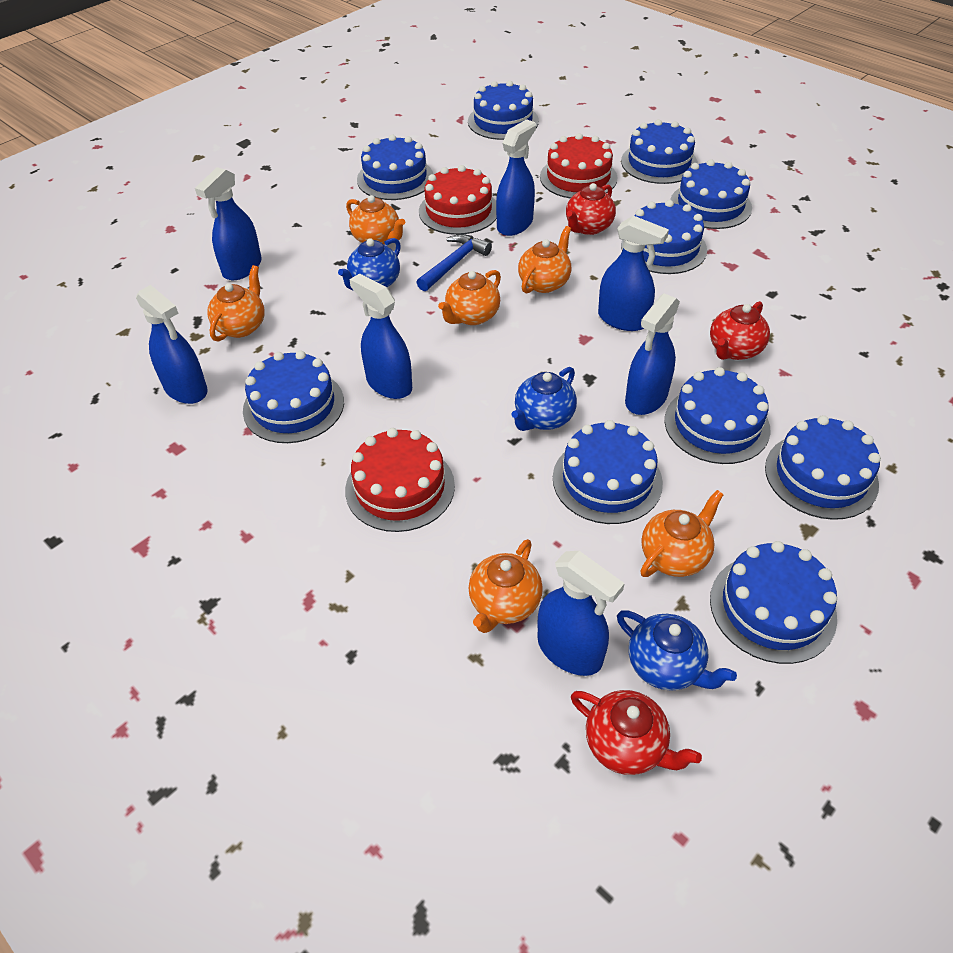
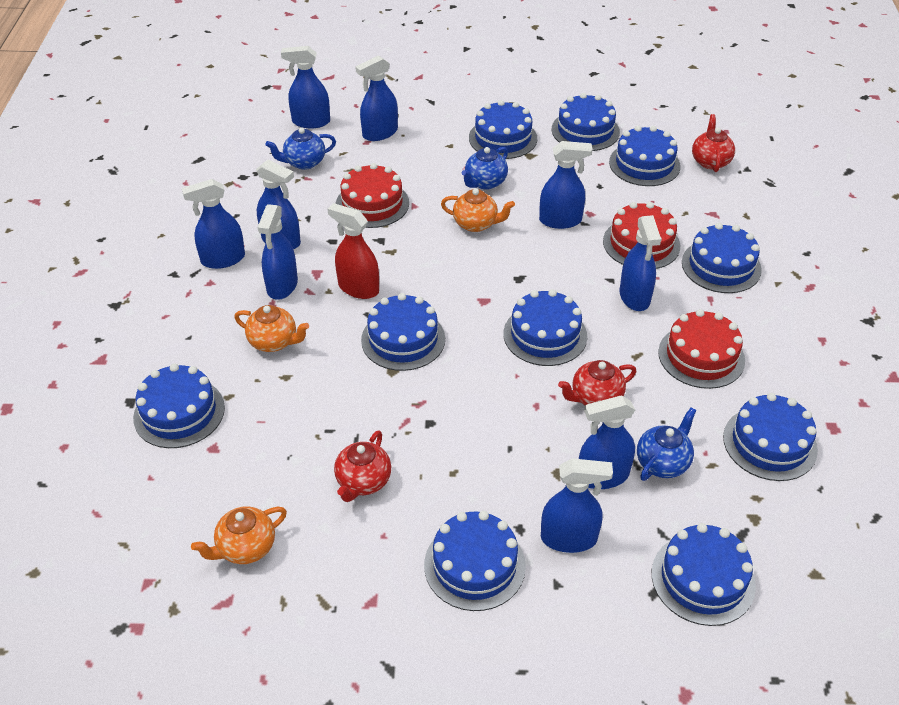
blue hammer: [416,234,492,291] = 1 -> none = 0
blue spray bottle: [136,285,208,404] [195,167,262,280] [349,273,412,399] [496,119,536,236] [538,551,625,676] [598,215,669,331] [625,293,680,415] = 7 -> [182,179,245,269] [256,160,301,249] [258,204,298,299] [281,46,330,128] [355,55,398,141] [539,141,593,229] [541,458,613,553] [579,396,635,489] [620,215,661,311] = 9
orange teapot: [207,265,265,342] [346,195,405,245] [438,270,501,325] [469,539,543,633] [518,226,571,294] [640,490,724,577] = 6 -> [191,506,287,564] [234,305,309,352] [441,188,515,232] = 3
red spray bottle: none = 0 -> [328,203,379,299] = 1

